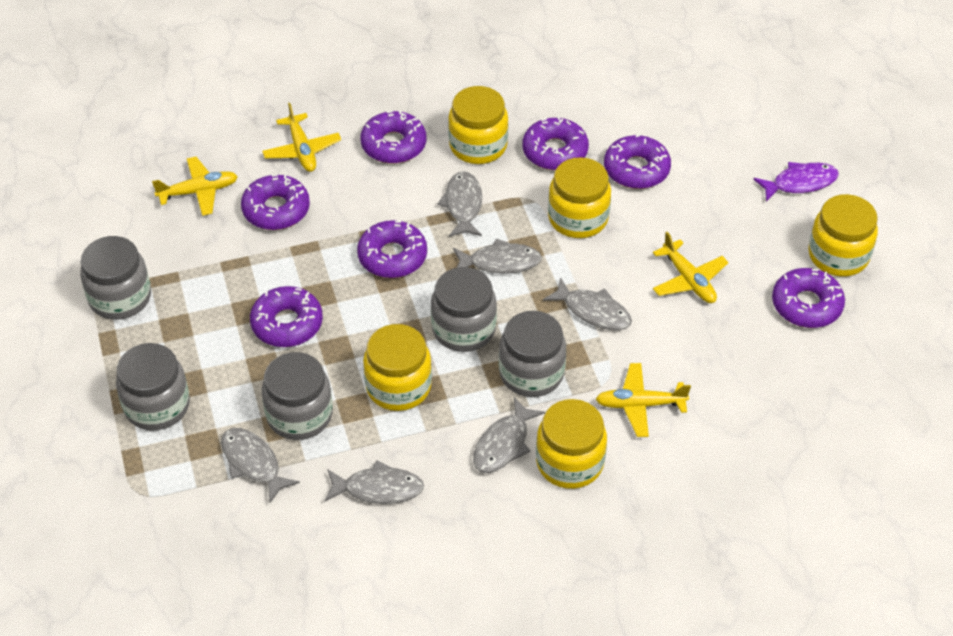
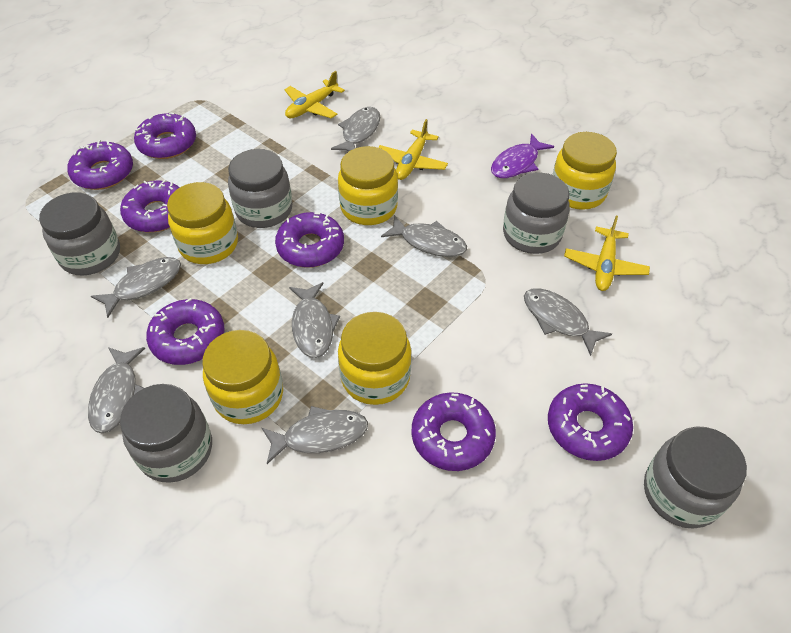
grey fish: [221,428,300,503] [324,460,424,504] [437,171,482,237] [453,238,542,274] [473,397,545,473] [543,277,632,330] = 6 -> [88,347,145,433] [91,257,181,318] [262,406,368,464] [289,282,340,358] [331,107,380,152] [381,215,467,257] [524,288,612,356] = 7
yellow plane: [152,157,238,216] [262,103,341,172] [596,363,691,437] [653,232,729,303] = 4 -> [284,71,345,118] [378,119,448,180] [564,216,650,291] = 3

